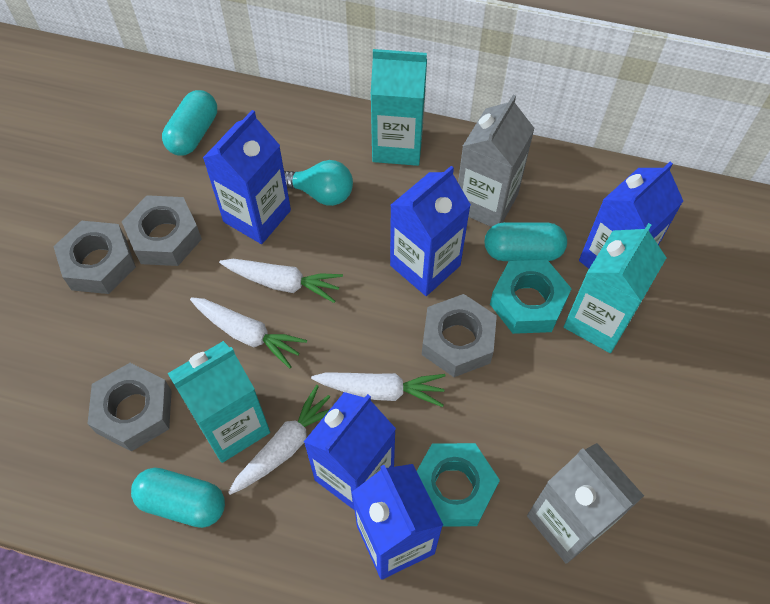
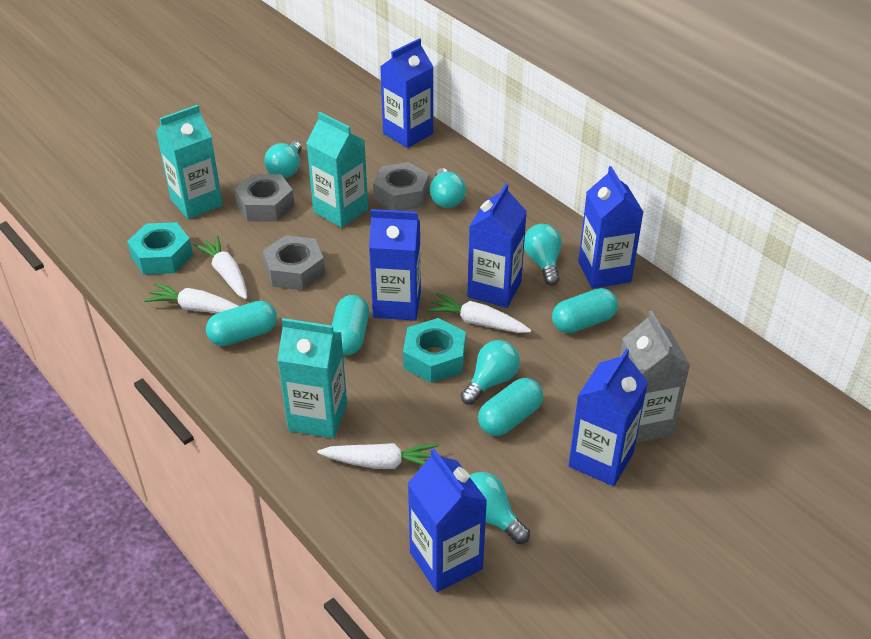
blue carton: [203,110,291,244] [304,392,396,510] [352,464,443,580] [390,166,471,296] [579,162,683,269] = 5 -> [369,209,421,321] [380,38,433,148] [408,448,487,592] [467,183,527,308] [568,349,648,486] [578,166,643,289] = 6
grey carton: [458,95,535,227] [527,443,644,564] = 2 -> [620,311,690,443] = 1
grey nut: [53,220,136,294] [87,363,172,452] [122,195,202,266] [422,294,497,377] = 4 -> [234,174,295,222] [263,235,325,290] [373,162,429,211] = 3
turquoise capsule: [131,468,225,528] [162,90,217,156] [484,222,567,261] = 3 -> [206,301,277,346] [332,295,369,355] [478,378,543,436] [552,288,618,333] = 4
turquoise light bulb: [284,160,353,206] = 1 -> [264,141,302,178] [430,168,466,208] [461,340,520,405] [470,472,530,544] [524,224,562,286] = 5

